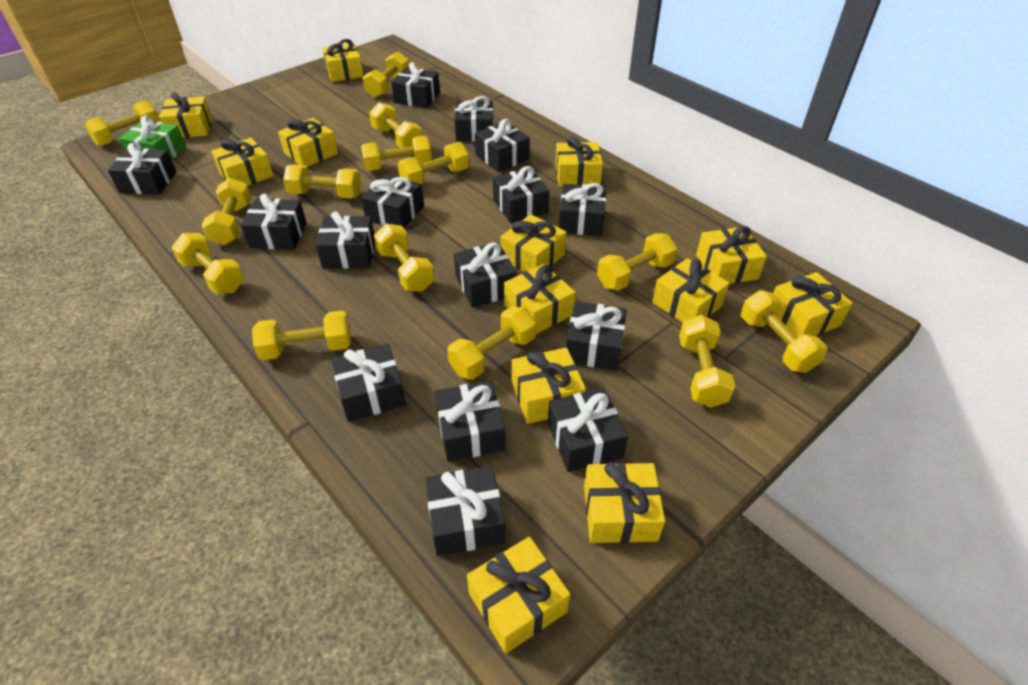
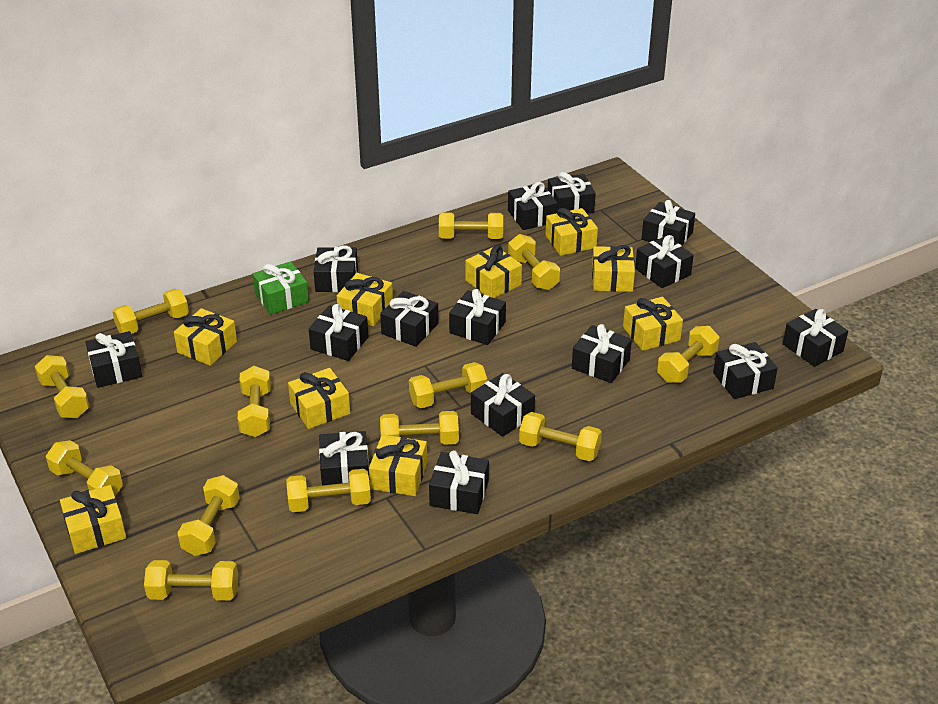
yellow dumbbell: [85,100,160,146] [171,233,244,294] [202,178,251,245] [252,310,351,360] [283,165,361,198] [361,135,432,171] [363,52,409,98] [369,103,422,148] [374,224,434,292] [398,142,469,184] [447,306,536,380] [597,233,677,291] [679,315,735,408] [741,290,827,373] = 14 -> [35,355,89,418] [46,440,123,496] [112,289,189,334] [144,560,238,601] [178,475,240,556] [237,366,271,437] [287,469,371,512] [380,411,459,445] [409,362,487,408] [439,212,503,239] [508,234,560,290] [519,412,602,461] [657,326,720,383] = 13
yellow gift: [159,92,213,138] [211,138,274,186] [278,118,338,167] [322,39,364,82] [467,537,570,654] [500,214,567,272] [504,264,576,334] [512,347,586,424] [555,137,603,187] [584,462,665,543] [652,258,729,323] [696,226,767,284] [773,272,852,338] = 13 -> [60,485,126,554] [174,308,237,366] [288,368,350,429] [337,273,393,326] [369,435,427,496] [465,245,522,298] [546,208,598,256] [592,245,635,292] [623,297,683,351] = 9

